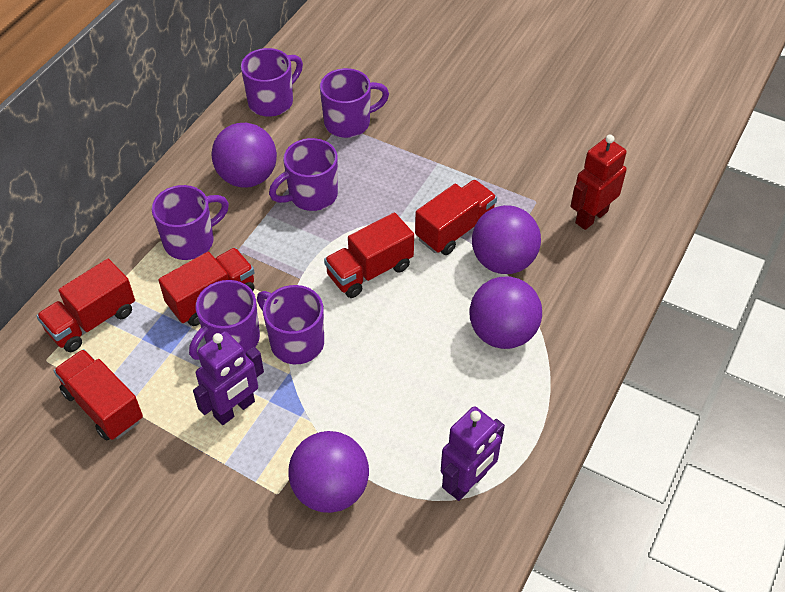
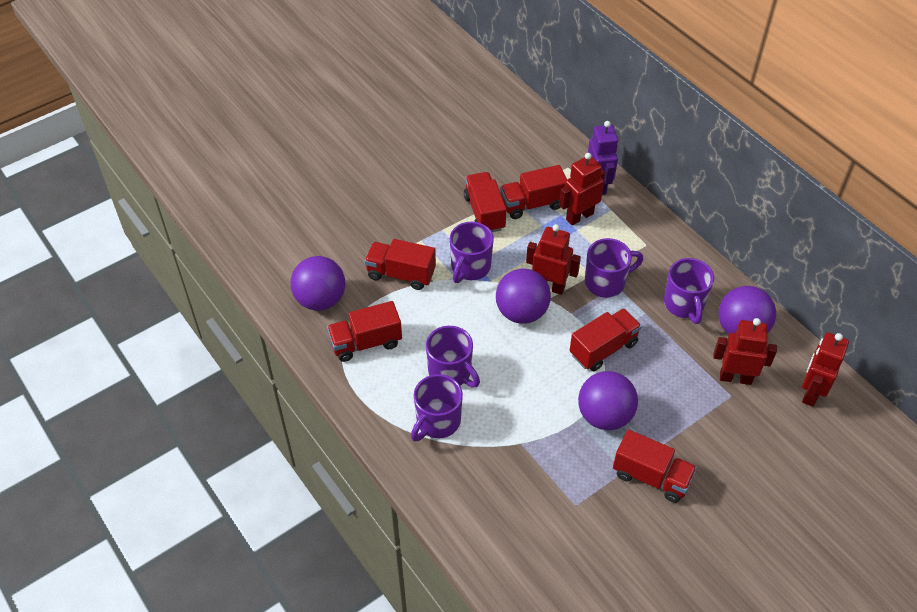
purple mug: [152,185,229,260] [189,280,260,360] [241,48,303,117] [257,285,324,364] [269,138,338,211] [320,68,389,138] = 6 -> [411,374,463,442] [426,326,480,387] [450,222,494,283] [585,238,643,298] [664,258,714,324] = 5
purple robot: [193,331,264,425] [441,406,505,501] = 2 -> [588,121,618,195] = 1
red robot: [570,135,627,230] = 1 -> [526,224,581,295] [559,153,605,225] [714,318,777,385] [802,332,849,407] = 4
red truck: [37,259,135,352] [54,349,143,441] [158,248,255,326] [324,212,414,298] [415,180,497,255] = 5 -> [327,301,402,362] [365,239,436,290] [464,172,506,232] [500,165,567,219] [570,308,642,371] [613,429,697,503] = 6

